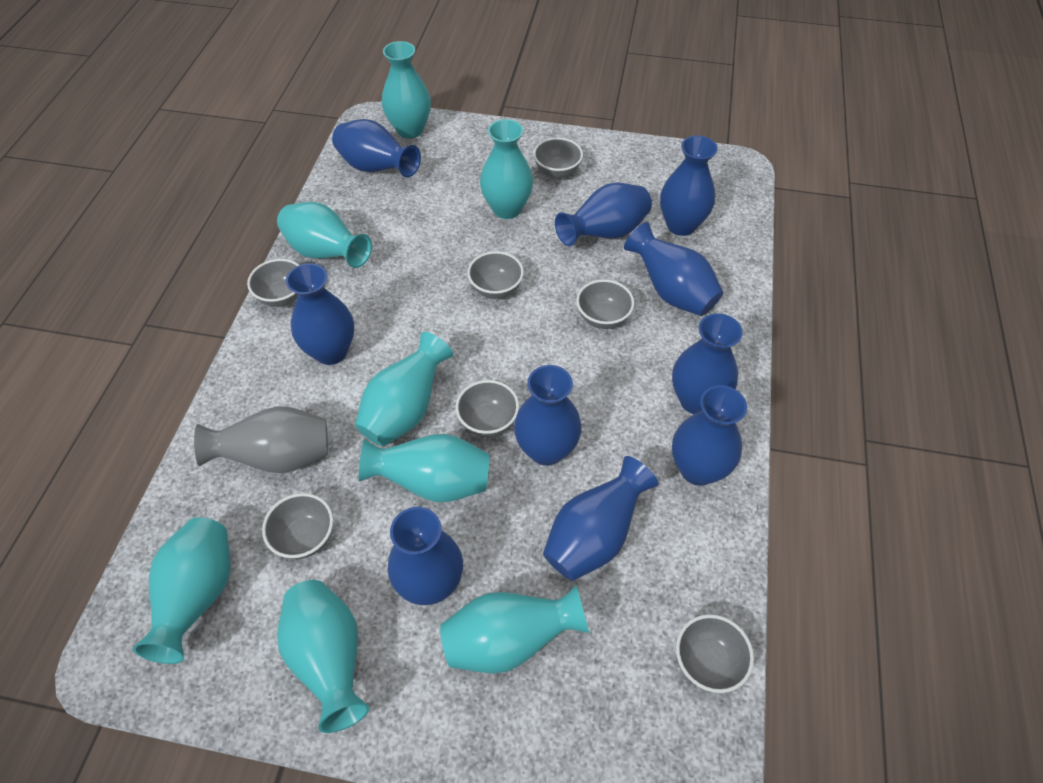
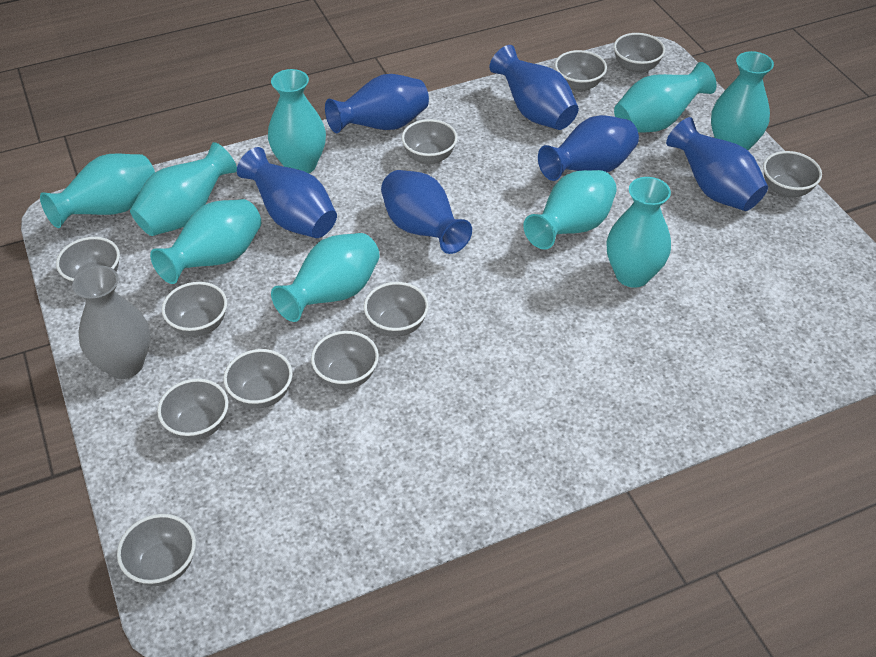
blue vase: [286,263,354,365] [332,119,421,178] [388,507,463,605] [514,365,582,466] [543,456,658,581] [555,183,652,246] [624,222,723,316] [660,135,718,236] [672,313,743,414] [672,385,747,486] = 10 -> [237,147,337,238] [325,74,429,133] [381,170,472,254] [490,45,579,130] [538,115,639,181] [666,117,768,211] = 6
grey bowl: [247,259,299,307] [262,493,333,559] [456,380,519,437] [467,251,524,299] [533,137,583,179] [576,279,634,329] [676,614,754,693] = 7 -> [56,237,120,284] [117,514,196,586] [157,379,228,440] [162,282,227,337] [223,349,292,409] [311,331,379,389] [364,282,429,337] [402,119,458,164] [555,50,607,92] [614,33,665,74] [763,151,822,198] = 11
turquoise vase: [133,517,231,664] [277,202,372,268] [277,580,369,733] [355,332,453,446] [359,434,490,502] [382,41,431,138] [440,586,589,674] [480,119,533,219] = 8 -> [40,154,155,228] [130,142,237,236] [150,199,261,284] [268,69,326,174] [271,233,380,322] [523,170,617,249] [607,177,671,288] [614,62,717,132] [711,51,774,150] = 9

